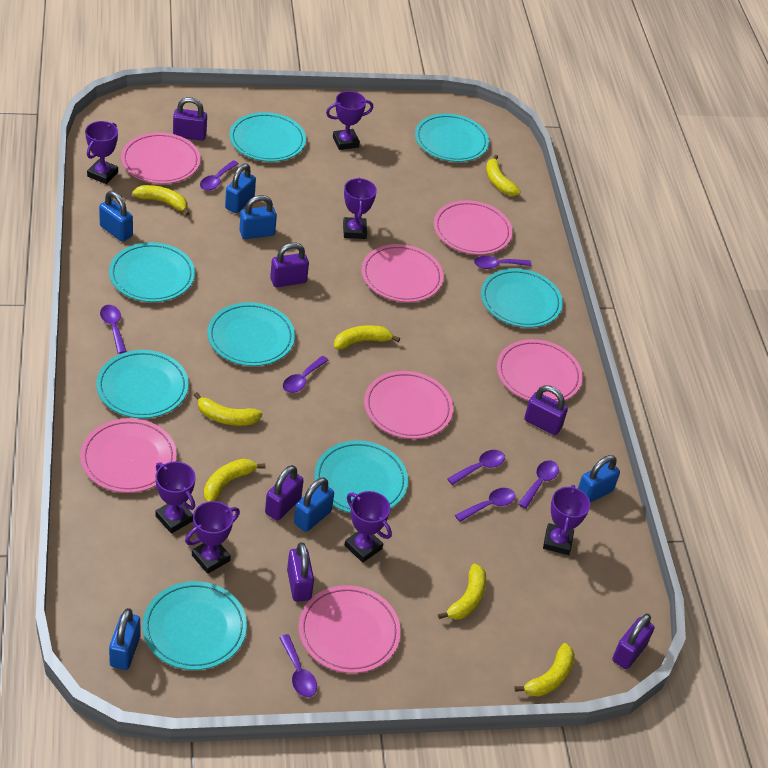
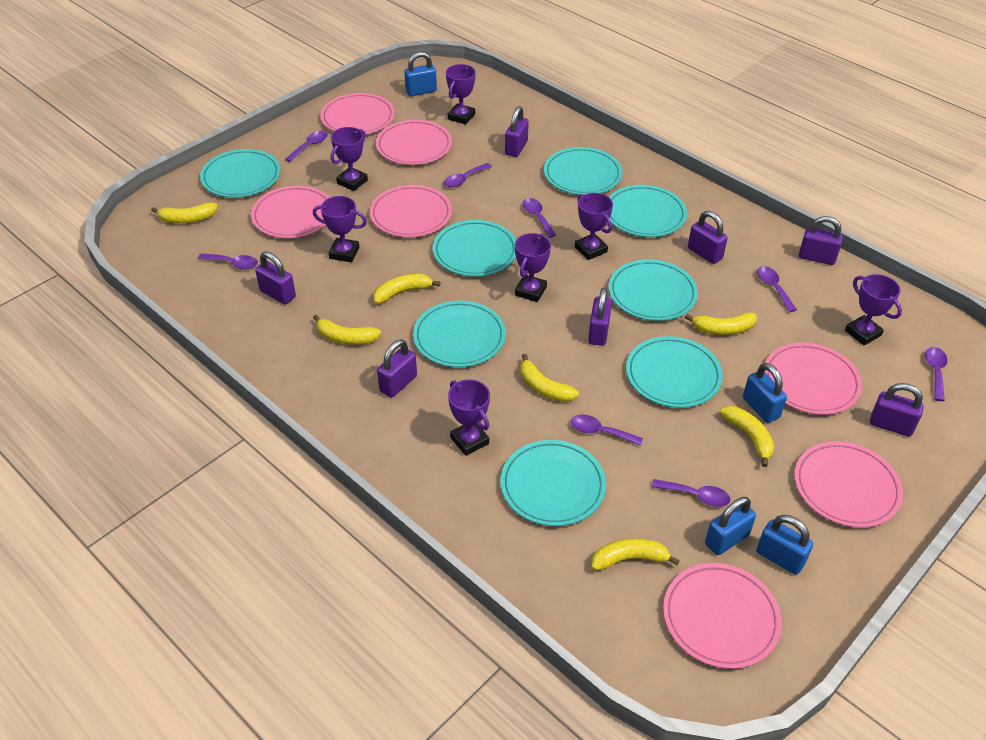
blue padlock: [99,191,133,242] [109,608,140,670] [225,164,256,213] [239,195,277,239] [294,478,334,532] [578,455,620,503] = 6 -> [404,52,437,96] [705,497,756,555] [743,363,787,423] [756,515,813,575] = 4
purple padlock: [173,97,207,141] [265,465,304,521] [270,243,309,287] [287,542,314,602] [524,385,568,435] [612,614,655,669] = 6 -> [255,251,296,305] [377,339,417,398] [505,106,529,157] [588,288,612,346] [688,211,728,264] [799,216,843,265] [870,383,924,437] = 7

